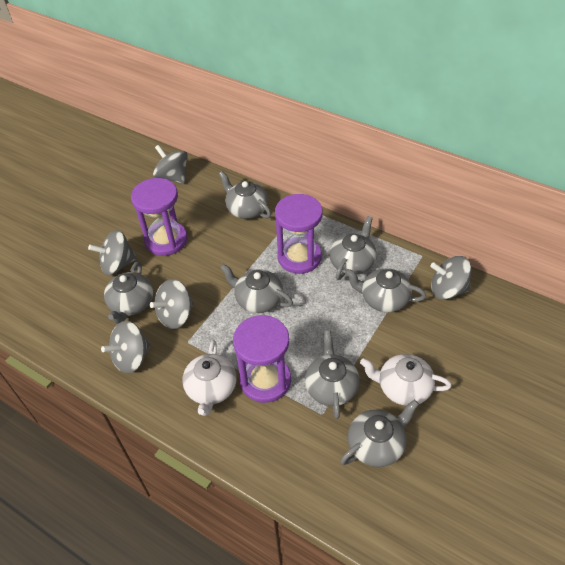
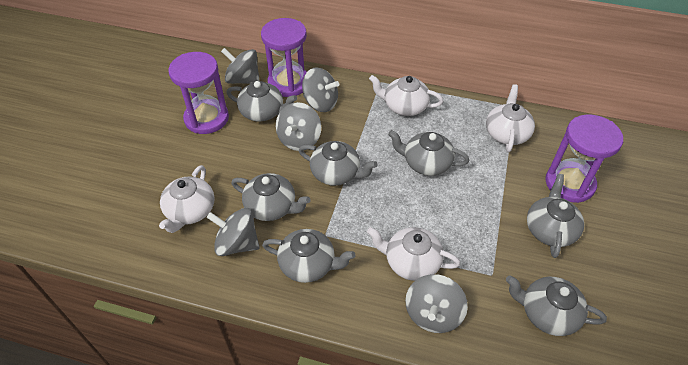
white teapot: [182,340,237,416] [360,354,452,406] = 2 -> [159,165,215,233] [367,227,460,281] [369,75,443,116] [486,84,535,152] = 4

